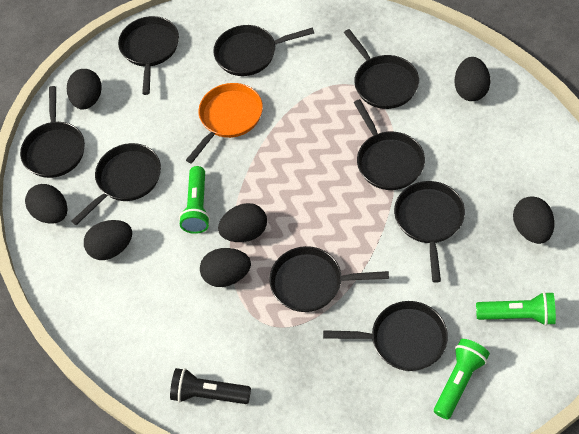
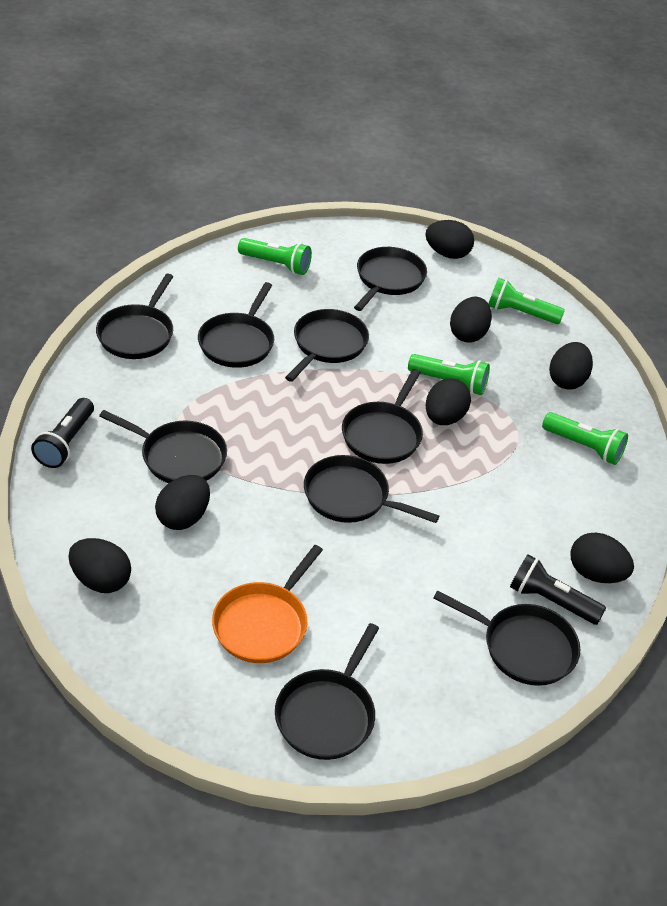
black flashlight: [170,368,251,404] = 1 -> [31,398,94,468] [510,554,606,625] = 2
green flashlight: [179,166,210,234] [434,339,490,420] [476,292,556,326] = 3 -> [238,238,312,275] [408,354,490,395] [488,278,565,324] [542,412,628,465] = 4

